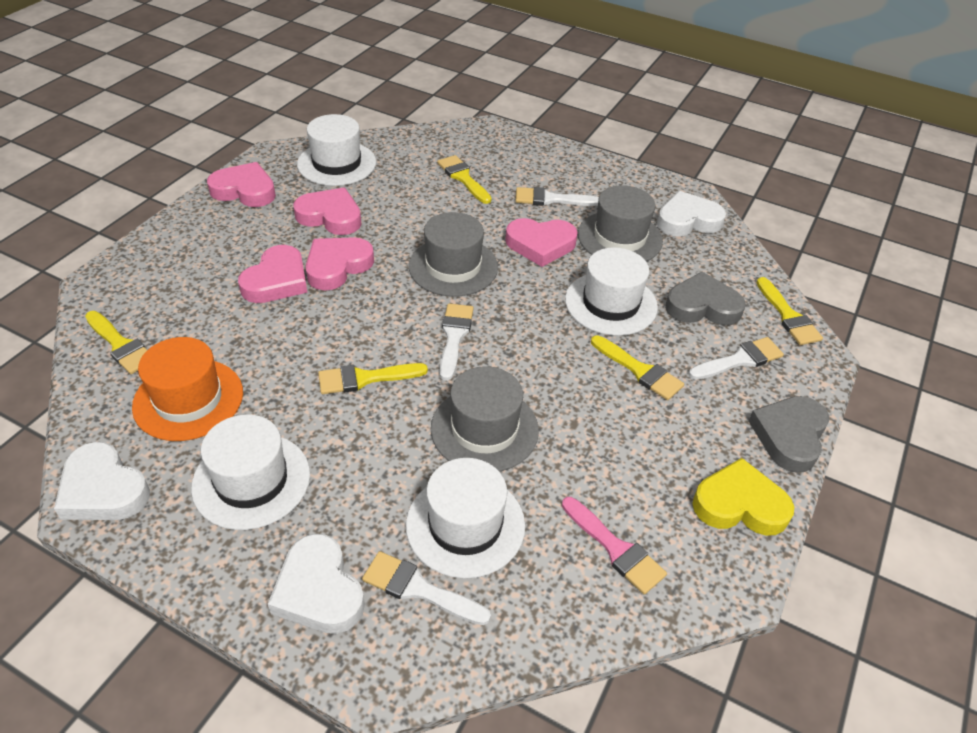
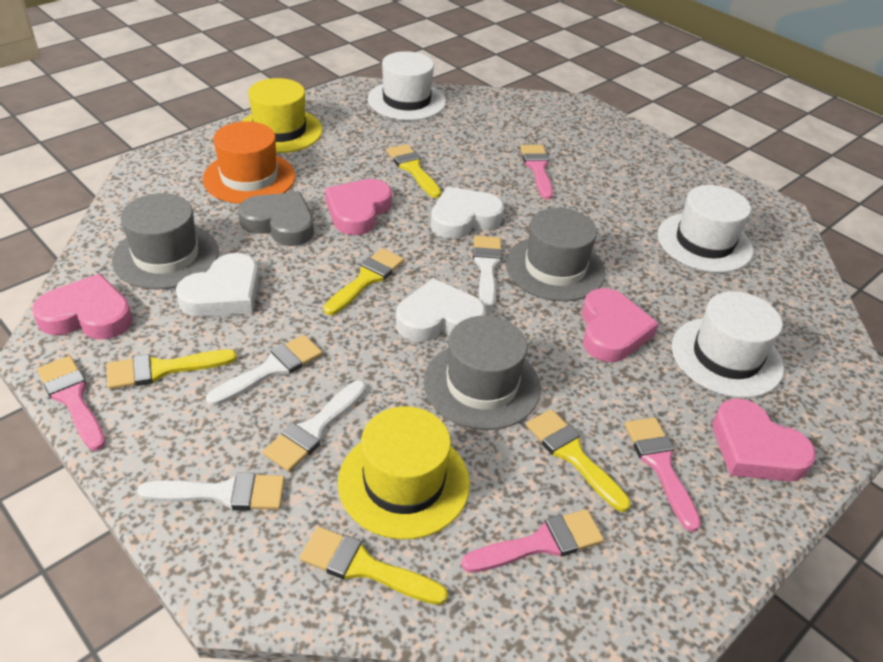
grey heart: [665,272,746,325] [748,396,829,473] = 2 -> [238,192,314,246] = 1
pink brush: [562,497,667,595] = 1 -> [37,356,105,451] [461,509,604,573] [520,145,553,199] [625,417,701,532] = 4
pink heart: [207,162,276,207] [238,245,307,303] [293,187,361,235] [306,237,374,290] [505,218,578,267] = 5 -> [32,274,133,339] [325,179,392,235] [582,288,659,362] [712,398,816,481] = 4
white hat: [191,414,310,530] [297,114,376,186] [406,458,525,579] [565,247,658,336] = 4 -> [368,51,446,121] [658,185,753,273] [672,291,784,398] = 3
yellow hat: none = 0 -> [241,78,322,153] [338,406,470,540] = 2
yellow heart: [692,458,794,536] = 1 -> none = 0

